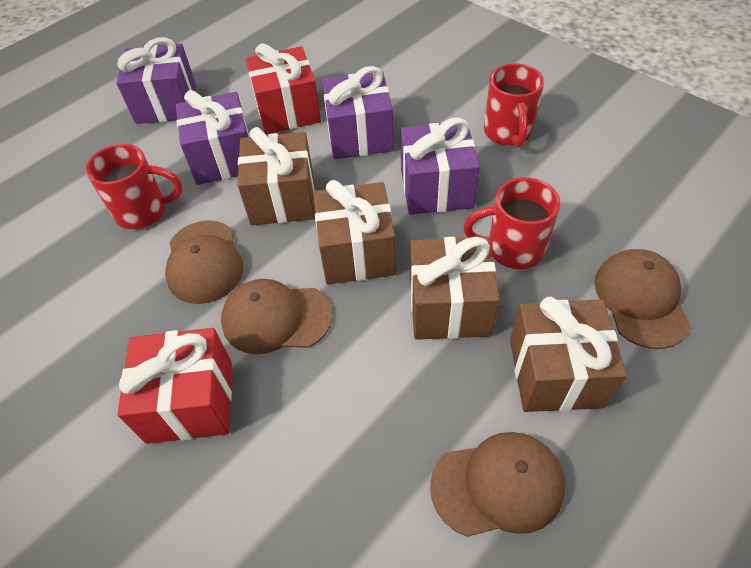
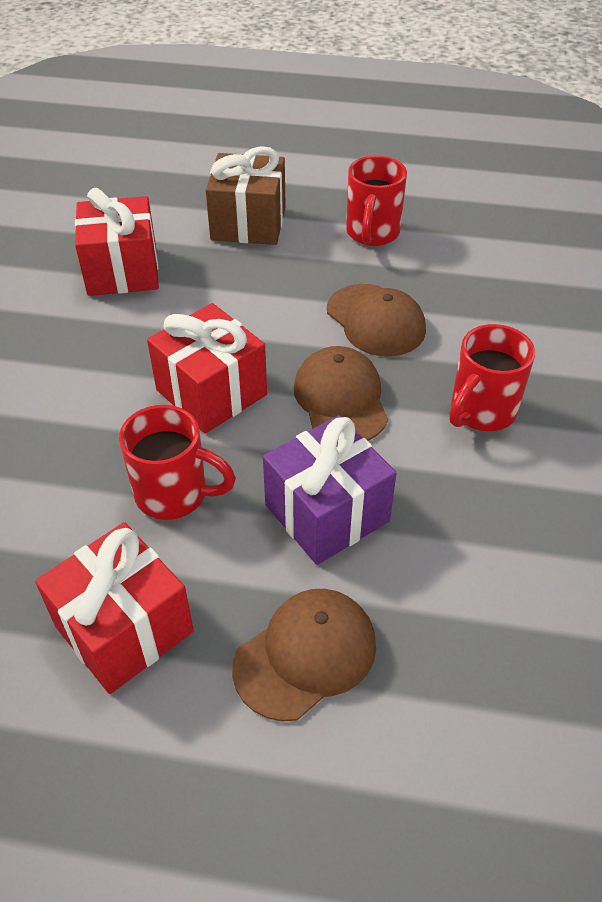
brown cap: [165,220,243,304] [221,279,333,354] [430,432,565,537] [594,249,691,349] = 4 -> [232,589,376,722] [294,346,388,441] [327,284,426,356] = 3
brown gift: [238,127,315,225] [313,180,396,284] [410,237,500,340] [510,297,627,412] = 4 -> [206,146,286,245] = 1
purple gift: [116,37,196,124] [176,90,250,185] [322,66,394,159] [401,117,480,215] = 4 -> [263,415,396,565] = 1
red gift: [118,328,232,444] [246,43,321,134] = 2 -> [35,522,194,694] [75,188,159,296] [147,303,267,434] = 3

